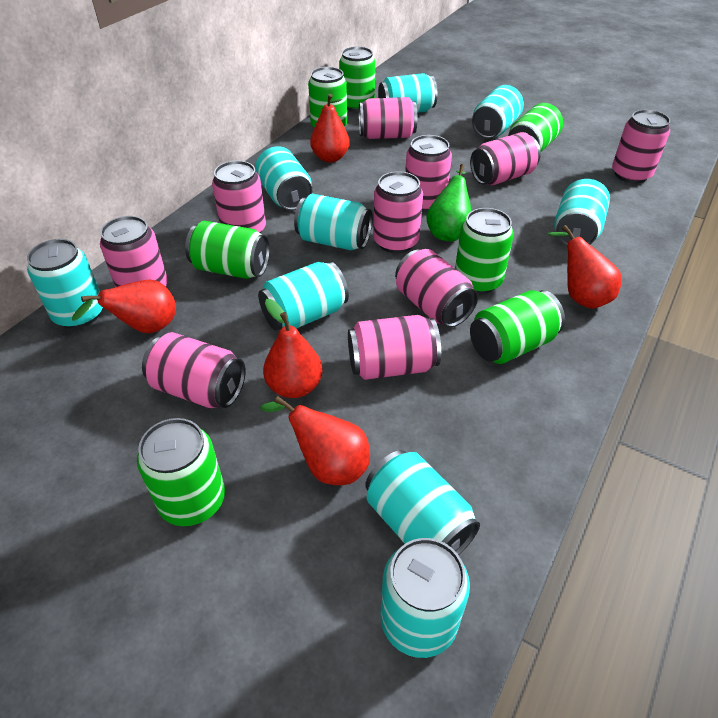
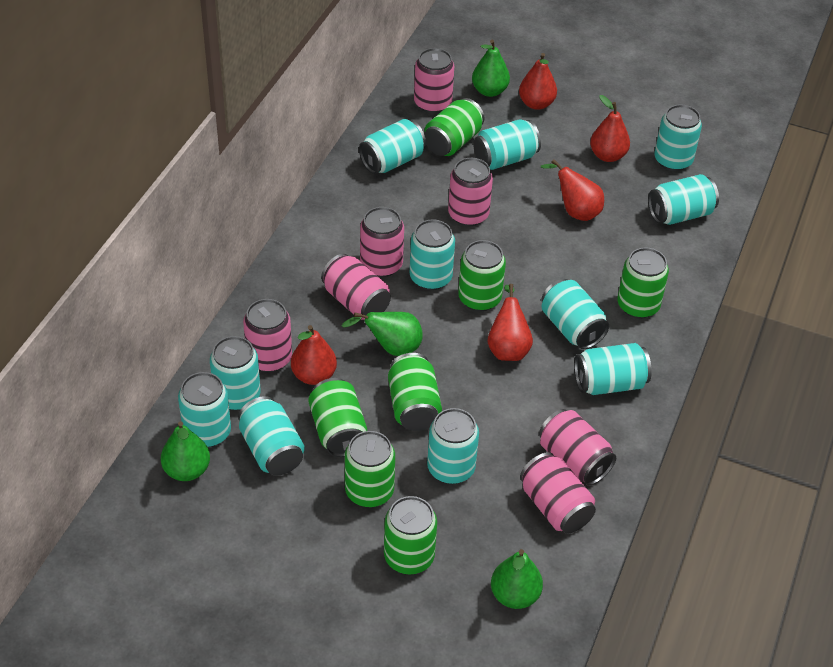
green pear: [426,164,472,241] = 1 -> [161,421,210,481] [342,312,423,356] [472,40,510,97] [491,549,543,609] = 4
pink can: [100,216,168,287] [142,332,246,408] [212,161,266,233] [348,315,441,380] [359,97,417,139] [373,171,423,253] [395,249,478,327] [405,135,452,212] [470,132,541,185] [612,110,670,183] = 10 -> [243,299,292,372] [321,254,391,320] [360,207,404,277] [414,48,454,113] [448,158,493,226] [520,452,596,533] [539,409,616,485] = 7
turquoise can: [27,239,103,329] [255,146,312,210] [258,262,349,330] [294,194,373,250] [365,450,480,555] [378,73,438,113] [381,538,470,658] [472,85,524,138] [554,179,610,246] = 9 -> [178,372,231,447] [210,336,261,411] [238,396,305,476] [359,119,426,174] [410,219,455,290] [427,408,479,484] [473,119,541,170] [541,279,609,349] [574,343,652,395] [648,174,719,225] [655,105,702,171] = 11

